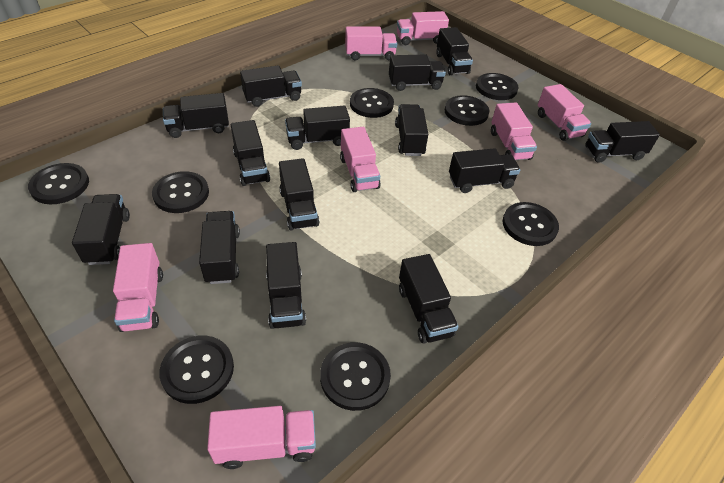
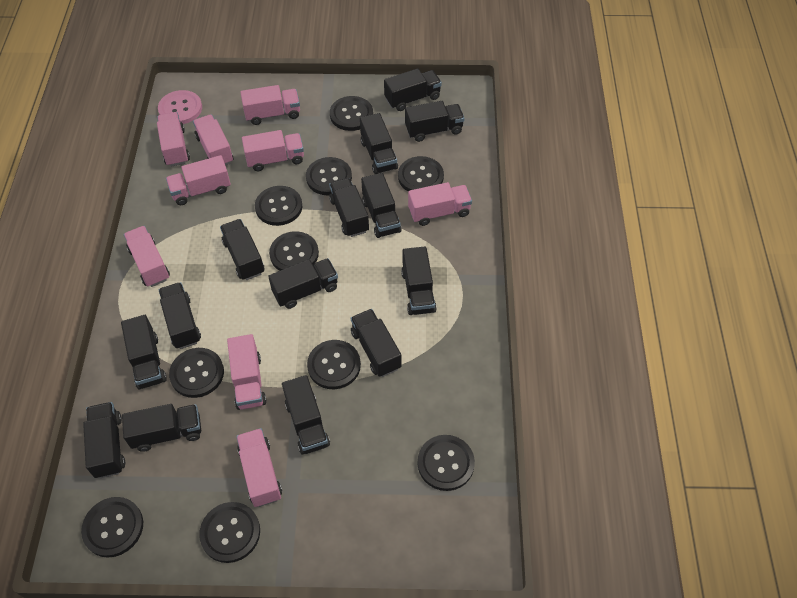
black button: [28,163,89,204] [152,171,209,213] [159,336,234,404] [320,342,391,411] [350,88,394,118] [445,95,489,126] [476,73,519,100] [503,202,559,246] = 8 -> [81,497,143,558] [169,348,224,398] [199,502,260,563] [255,186,302,226] [269,231,319,271] [306,157,352,195] [307,340,361,389] [330,96,373,131] [398,156,444,191] [418,435,475,491] = 10
pink button: none = 0 -> [158,90,202,124] = 1
pink truck: [113,243,163,332] [207,406,316,469] [340,127,381,192] [345,26,397,61] [397,11,449,45] [491,102,537,160] [538,84,591,141] = 7 -> [124,226,170,287] [157,112,190,167] [166,155,231,205] [193,114,233,166] [227,334,266,410] [236,428,282,507] [241,85,300,125] [242,130,304,171] [408,182,472,226] = 9

